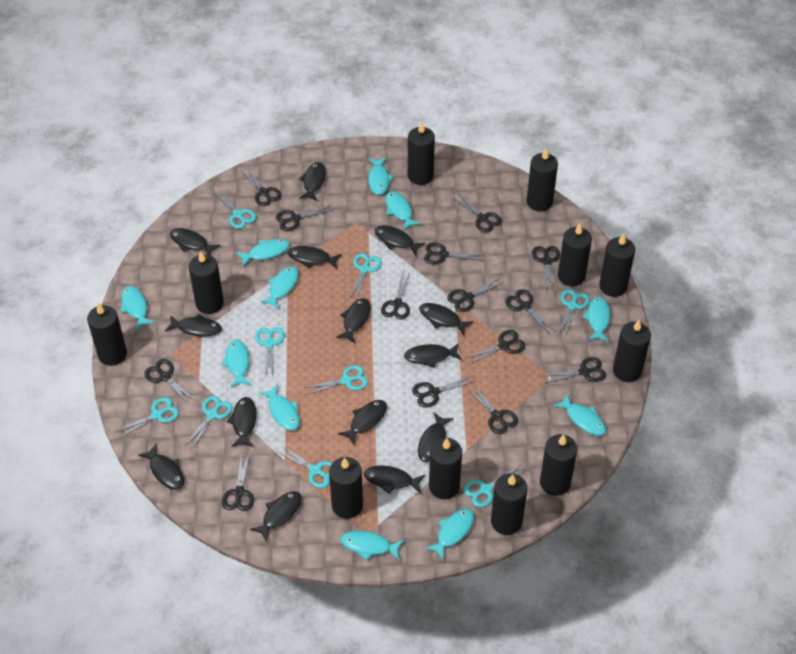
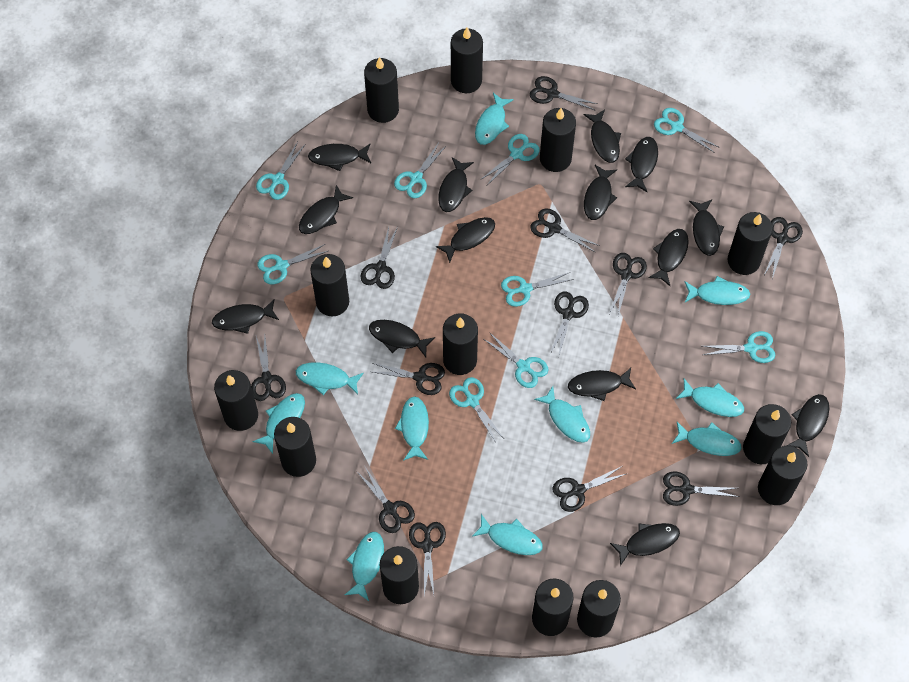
black candle: [87,303,127,366] [189,251,224,314] [329,457,363,519] [408,122,435,185] [429,438,462,499] [491,473,527,535] [527,148,558,211] [540,434,577,496] [558,224,592,287] [599,234,635,297] [613,320,651,382] = 11 -> [214,370,258,431] [274,417,316,477] [310,254,349,317] [364,57,399,123] [380,546,419,604] [443,313,478,375] [451,27,483,93] [532,579,574,636] [540,108,576,172] [577,580,621,638] [728,212,773,275] [743,404,791,464] [758,446,807,505] = 13
black scissors: [144,359,195,403] [222,455,254,511] [240,168,282,206] [276,205,334,231] [381,272,410,320] [412,375,475,408] [424,243,482,265] [447,277,504,312] [453,195,502,233] [466,330,525,364] [466,385,518,434] [505,289,554,333] [532,246,560,293] [544,357,606,383] = 14 -> [251,336,286,401] [357,467,415,533] [361,227,398,289] [373,363,445,395] [409,522,446,595] [530,76,597,110] [530,208,600,252] [550,291,589,355] [553,466,628,512] [609,253,647,315] [663,471,739,506] [764,217,803,279] = 12
turquoise fish: [120,286,154,330] [221,340,251,387] [236,239,290,266] [259,384,300,431] [260,266,299,309] [340,530,404,560] [368,158,394,195] [385,191,421,231] [425,509,474,560] [553,394,606,436] [582,296,611,342] = 11 -> [252,393,305,454] [296,362,364,395] [345,532,384,601] [395,396,429,461] [472,514,543,555] [475,93,514,145] [534,386,590,443] [672,422,742,456] [676,379,744,417] [684,276,750,305] = 10

